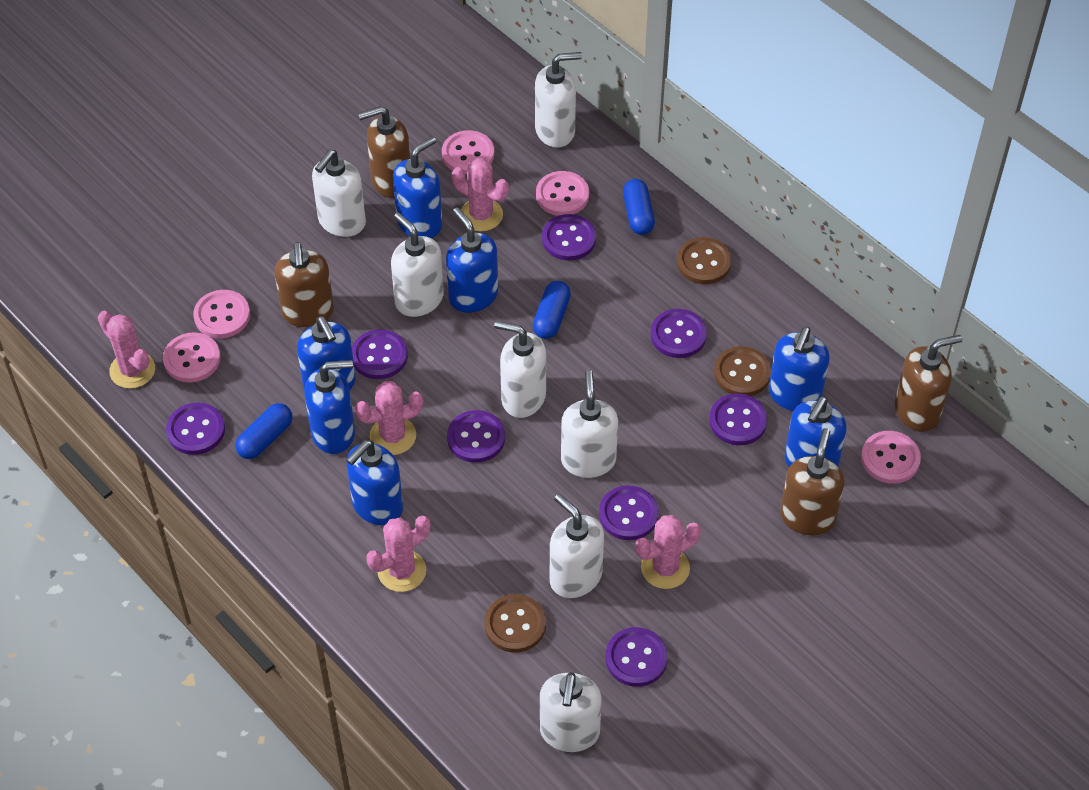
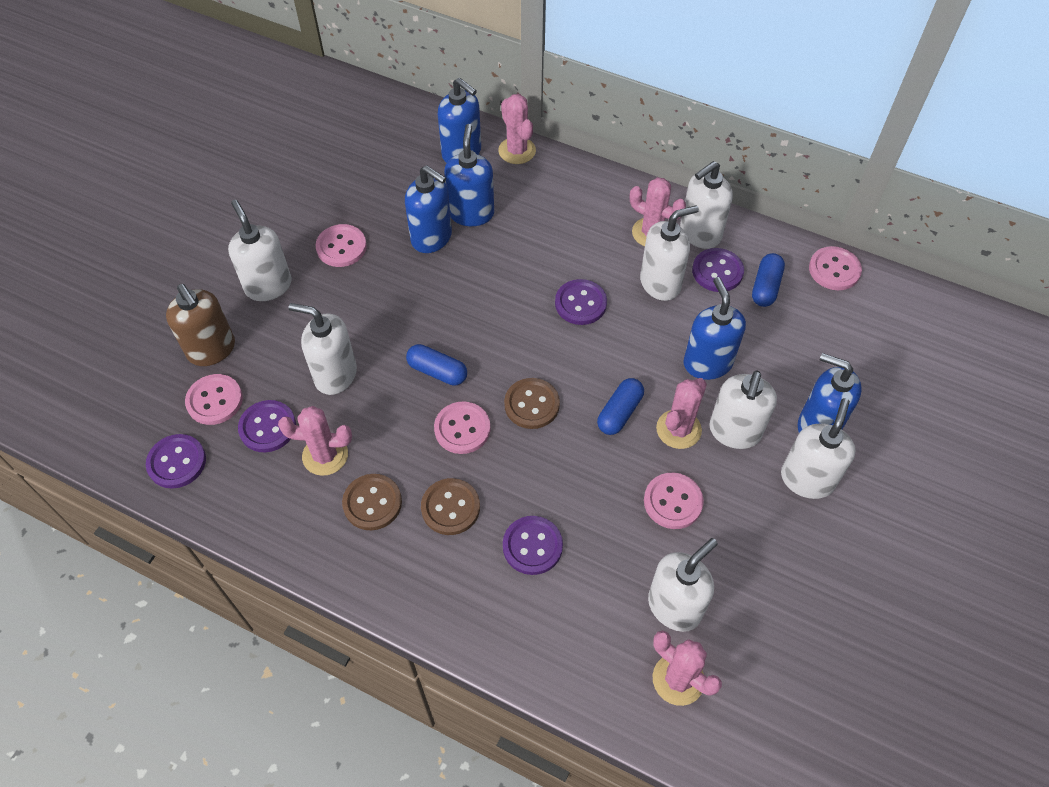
blue soap dispenser: [297,316,356,391] [304,360,355,454] [346,440,403,525] [393,136,442,238] [446,207,498,313] [769,327,830,411] [785,396,846,467] = 7 -> [405,165,452,253] [438,78,481,163] [444,124,494,226] [683,277,746,380] [798,353,862,433] = 5
brown soap dispenser: [274,242,334,327] [358,106,410,198] [780,428,845,535] [895,335,963,432] = 4 -> [166,284,235,366] = 1
purple button: [166,403,225,455] [352,329,408,379] [447,410,505,463] [542,214,596,261] [599,485,659,540] [605,627,668,687] [651,309,707,358] [709,393,768,445] = 8 -> [146,434,206,489] [238,400,296,452] [503,516,563,575] [555,279,607,325] [692,248,744,292] = 5

